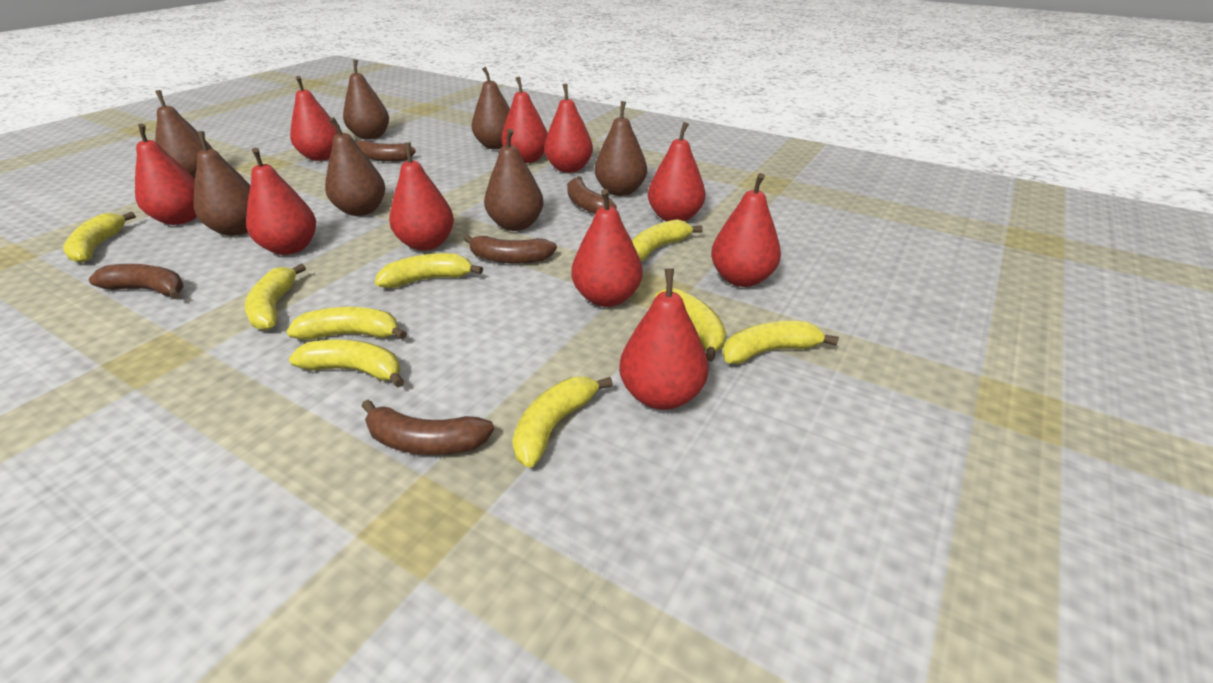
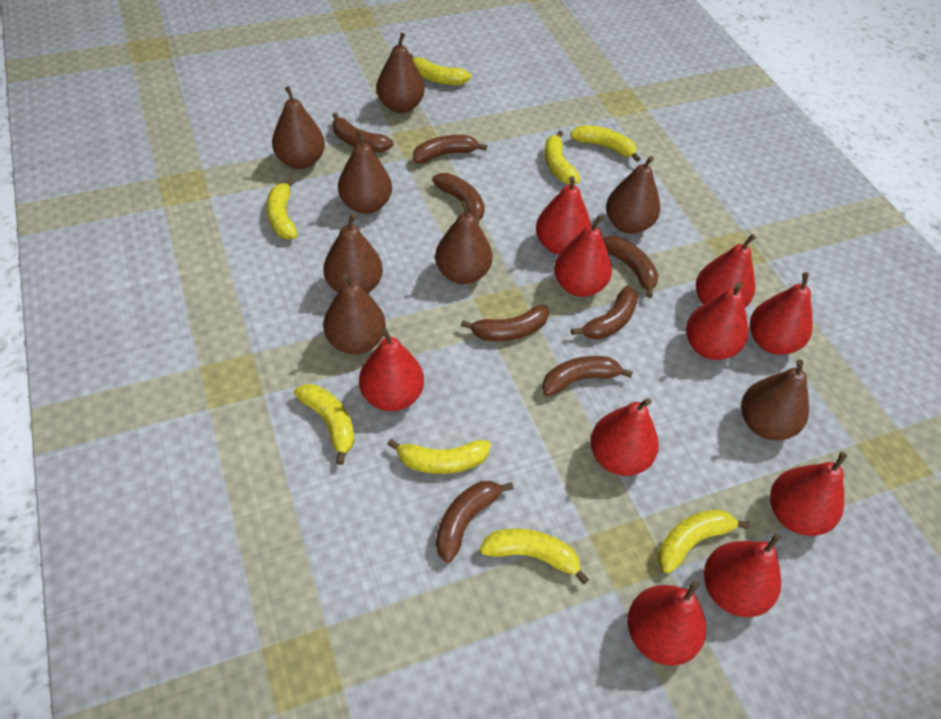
brown banana: [89,264,183,299] [355,140,416,162] [362,400,494,455] [464,235,557,264] [567,176,616,214] = 5 -> [332,113,394,152] [413,135,487,164] [432,173,485,225] [436,481,514,563] [461,305,549,341] [542,356,633,396] [571,286,638,340] [603,236,658,298] = 8
brown pear: [155,90,213,178] [193,131,250,236] [325,117,385,216] [343,59,389,140] [472,67,510,149] [484,129,543,231] [595,101,647,196] = 7 -> [272,86,325,169] [323,213,383,293] [323,274,386,354] [338,130,392,214] [376,32,425,113] [435,201,492,284] [606,156,660,234] [741,359,809,440] = 8
yellow banana: [63,212,136,263] [245,264,306,330] [286,307,407,340] [289,340,404,387] [375,253,483,288] [512,377,613,468] [632,219,703,261] [655,288,726,361] [722,321,839,364] = 9 -> [266,178,298,239] [294,384,355,465] [387,439,491,474] [409,54,471,85] [479,528,589,585] [544,131,581,184] [570,125,641,162] [658,509,750,573] = 8

